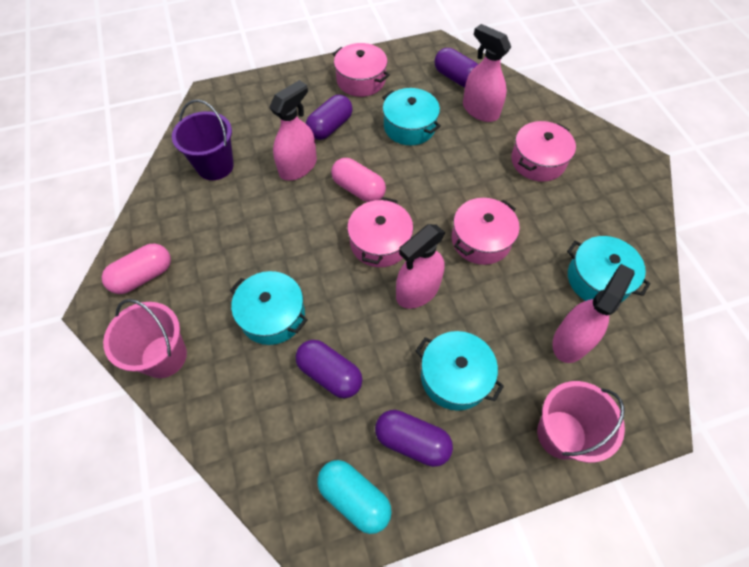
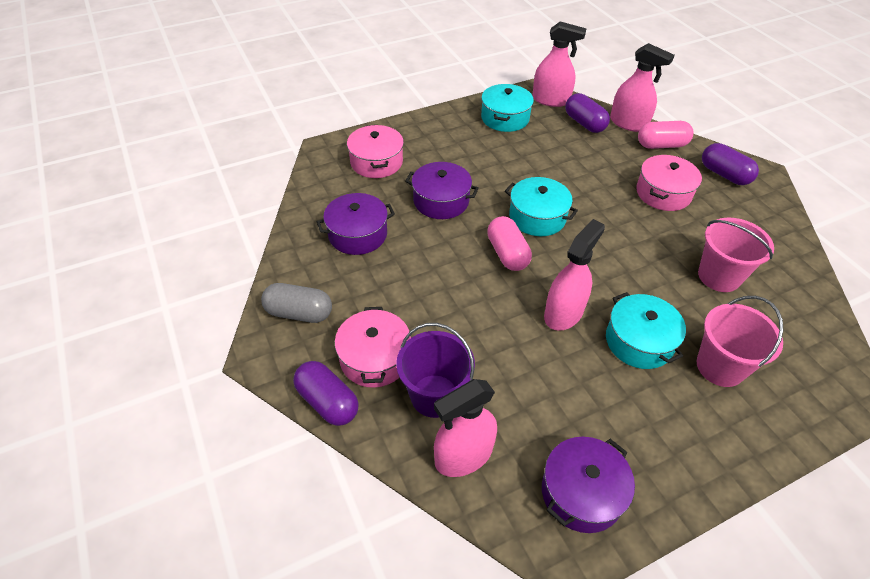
grey capsule: none = 0 -> [261,283,332,323] = 1
pink pot: [333,43,390,97] [347,197,413,267] [452,198,520,265] [511,121,576,182] = 4 -> [335,307,411,388] [347,125,404,178] [636,155,702,211] = 3
purple capsule: [296,340,362,398] [306,95,353,140] [375,410,453,467] [434,48,478,87] = 4 -> [293,361,359,426] [565,93,610,133] [702,143,759,185] = 3
purple pot: none = 0 -> [317,193,395,255] [405,162,479,219] [542,437,635,533] = 3
turquoise capsule: [317,460,392,534] = 1 -> none = 0
turquoise pot: [230,271,308,345] [382,88,441,145] [416,331,504,411] [567,236,651,302] = 4 -> [481,84,534,132] [505,177,578,236] [606,292,686,369] = 3

